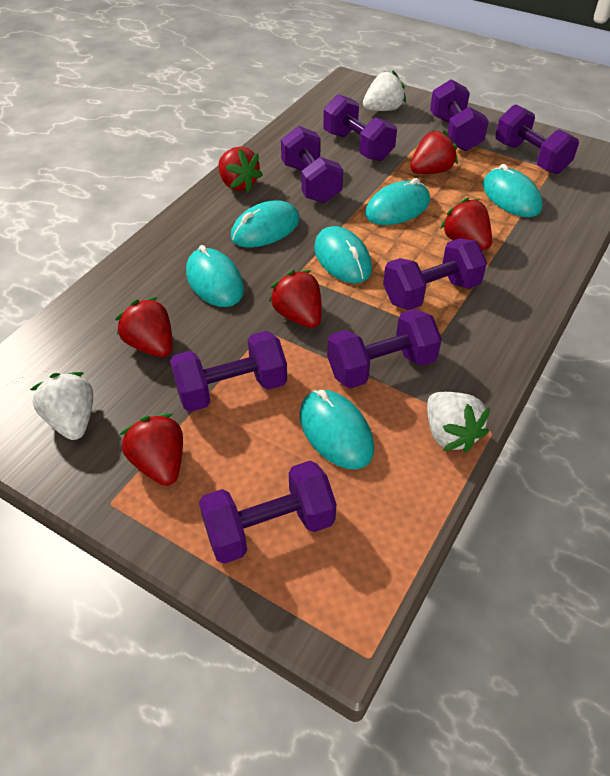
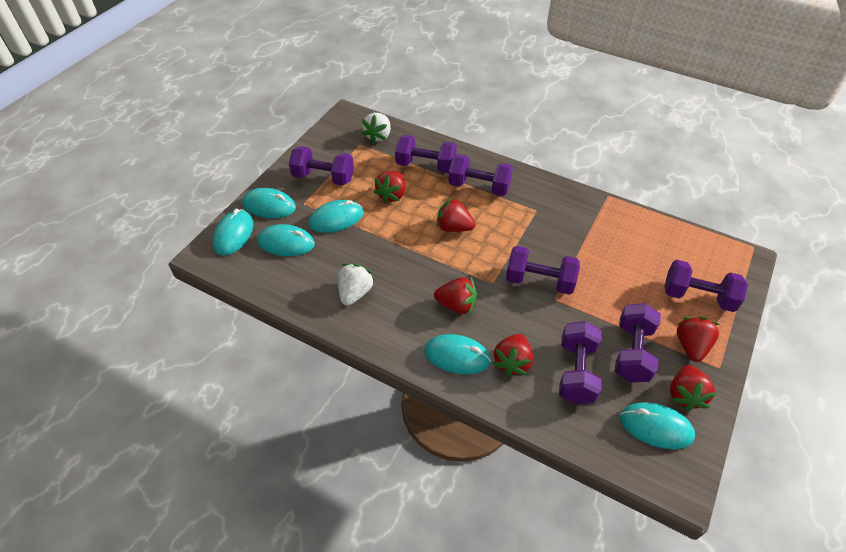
purple dumbbell: [170,331,287,412] [199,461,337,564] [281,126,343,203] [323,94,397,161] [327,309,442,389] [383,238,487,310] [430,79,489,152] [495,104,579,174] = 8 -> [289,146,354,185] [395,135,457,173] [448,154,513,196] [506,246,580,295] [559,321,601,404] [615,303,661,382] [664,260,748,312] = 7
white strawberry: [30,372,93,440] [363,70,406,111] [427,392,490,453] = 3 -> [338,264,375,306] [362,113,391,144] = 2

